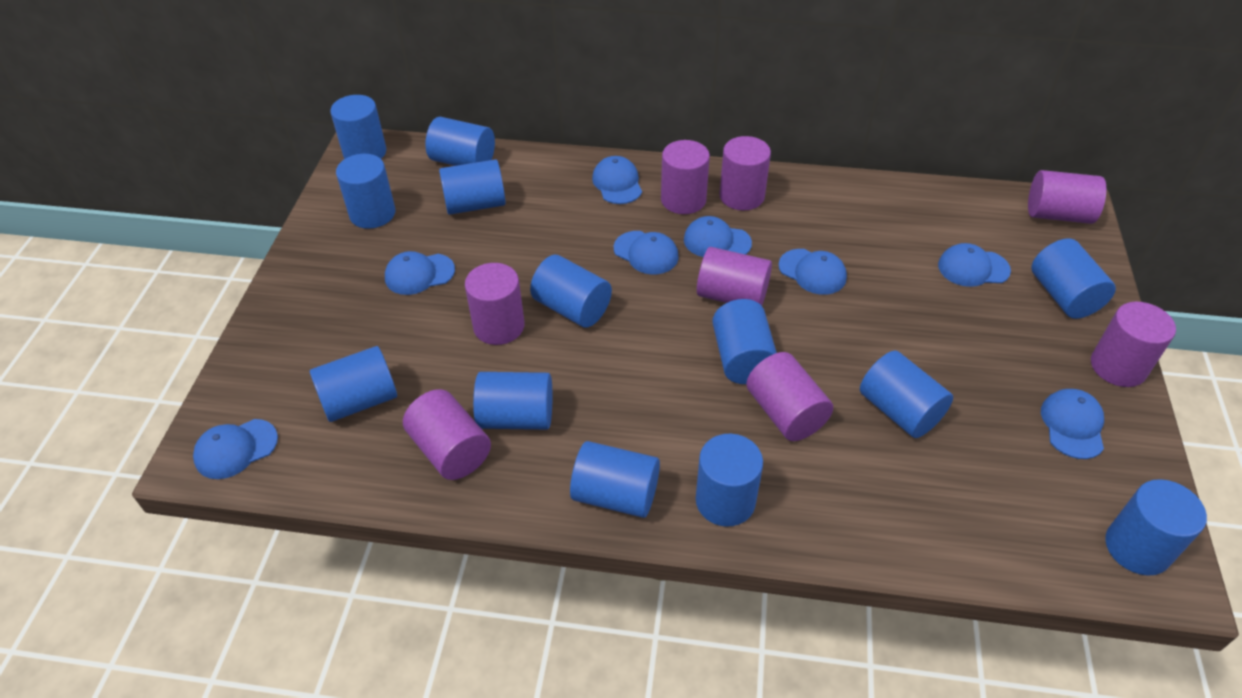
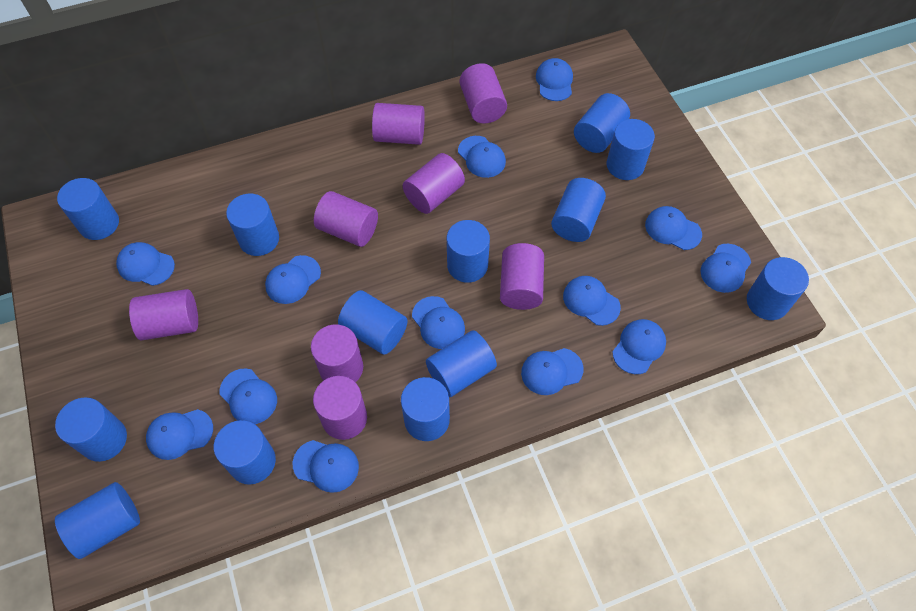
blue cap: [193,419,278,479] [385,251,455,295] [592,156,642,204] [614,231,679,275] [684,216,752,257] [778,249,847,295] [938,243,1011,287] [1041,389,1104,459] = 8 -> [116,242,175,286] [146,409,213,460] [220,368,277,424] [265,255,321,304] [293,440,359,493] [412,296,465,349] [458,136,506,178] [521,348,584,395] [536,58,573,101] [563,276,621,326] [613,319,666,374] [645,206,702,250] [701,244,751,293] = 13

